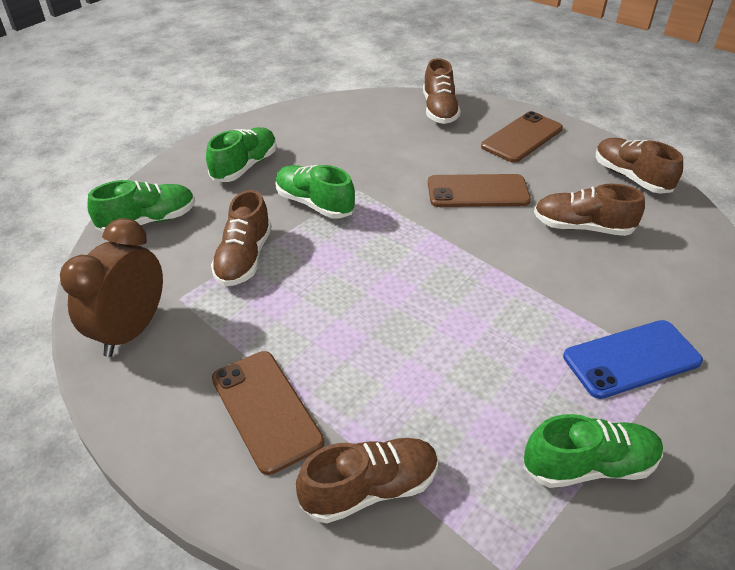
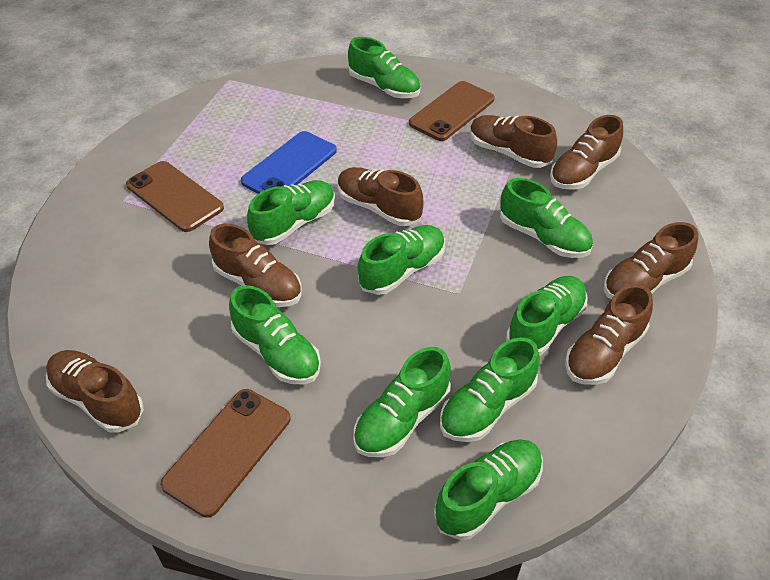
brown clock: [60,218,163,357] = 1 -> none = 0
brown shoe: [211,190,272,286] [296,438,438,523] [423,58,461,124] [534,184,645,236] [596,138,683,194] = 5 -> [46,350,144,433] [209,224,302,307] [338,167,424,226] [470,115,557,168] [550,115,623,190] [565,284,653,385] [604,222,698,299] = 7
green shoe: [87,180,195,232] [206,127,277,182] [275,165,355,219] [523,414,663,488] = 4 -> [229,285,321,384] [247,180,335,245] [348,37,420,98] [354,347,451,457] [358,225,445,295] [434,440,543,540] [440,337,540,442] [500,178,593,258] [506,276,588,356] = 9

